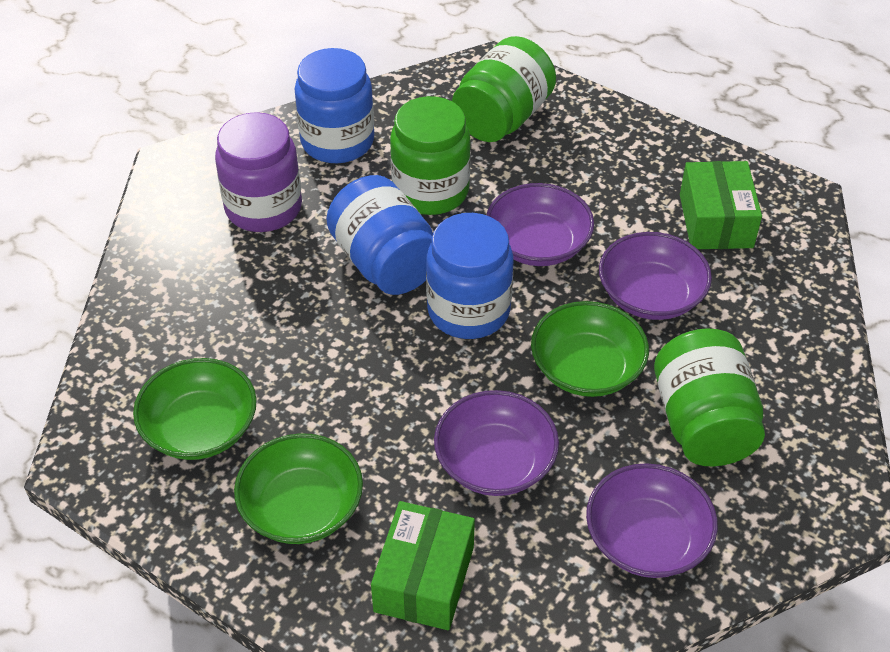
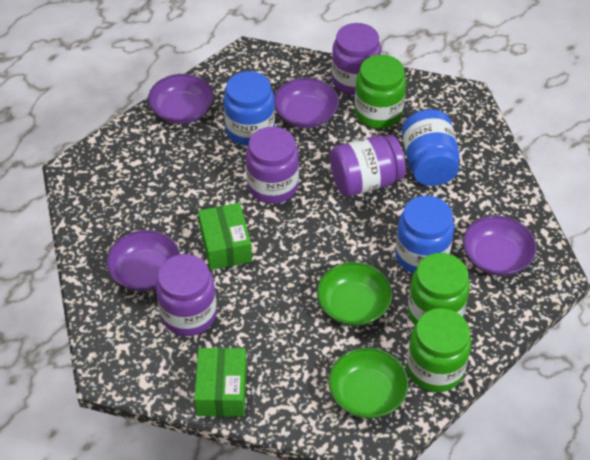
green bowl: [133,358,257,460] [234,433,363,544] [531,301,649,397] = 3 -> [317,262,392,326] [328,347,409,419] = 2
purple jar: [215,112,302,232] = 1 -> [156,254,217,336] [246,127,299,204] [330,135,406,197] [332,23,381,95] = 4

